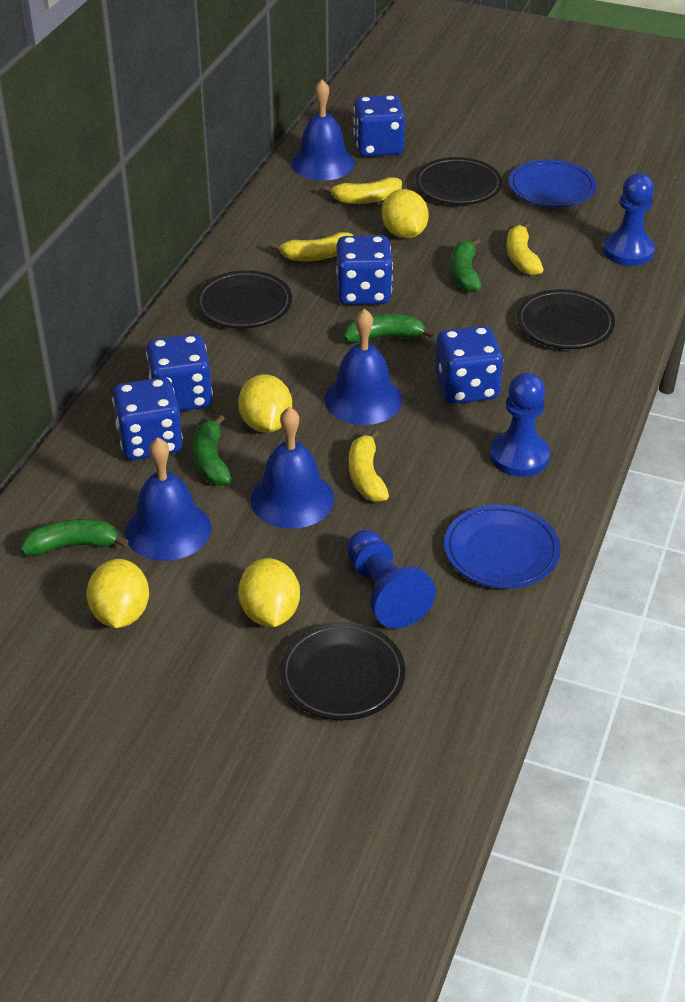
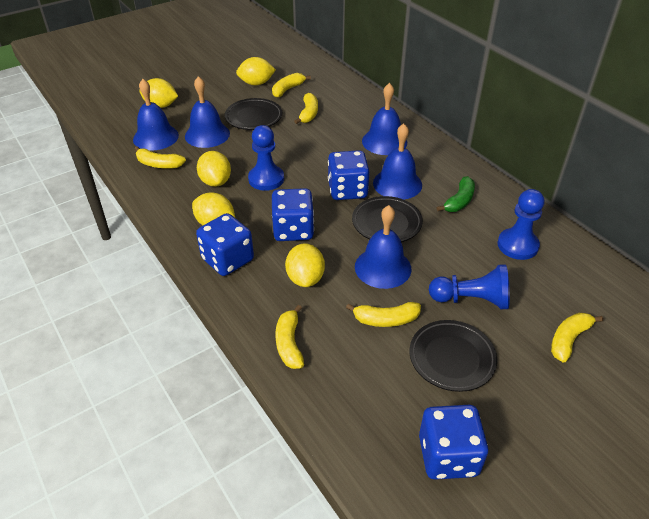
black plate: [196,270,292,329] [279,622,405,721] [415,157,502,205] [517,289,615,349] = 4 -> [225,98,282,130] [352,196,423,242] [409,320,497,392] = 3
blue bell: [125,437,211,561] [251,407,334,529] [291,79,355,181] [324,308,402,425] = 4 -> [133,79,179,151] [185,76,230,148] [355,205,411,289] [362,83,407,155] [373,124,422,200] = 5
blue dice: [112,377,183,460] [146,334,213,411] [336,235,393,305] [353,95,405,157] [435,326,503,404] = 5 -> [196,213,254,276] [272,188,314,241] [328,150,370,200] [419,405,488,480] = 4
blue plate: [444,505,561,589] [509,159,597,207] = 2 -> none = 0
green banana: [20,519,129,556] [193,415,232,485] [344,314,435,343] [451,238,481,292] = 4 -> [436,176,475,212] = 1
yellow banana: [271,232,353,261] [323,177,402,204] [349,430,389,502] [507,222,544,276] = 4 -> [135,146,186,169] [272,73,311,98] [276,305,304,369] [294,93,318,124] [346,302,421,327] [551,313,603,362] = 6
yellow lemon: [86,559,149,628] [238,374,292,433] [238,558,300,627] [382,189,429,238] = 4 -> [139,78,178,108] [192,192,235,225] [197,151,231,187] [236,57,276,85] [285,243,325,287] = 5

